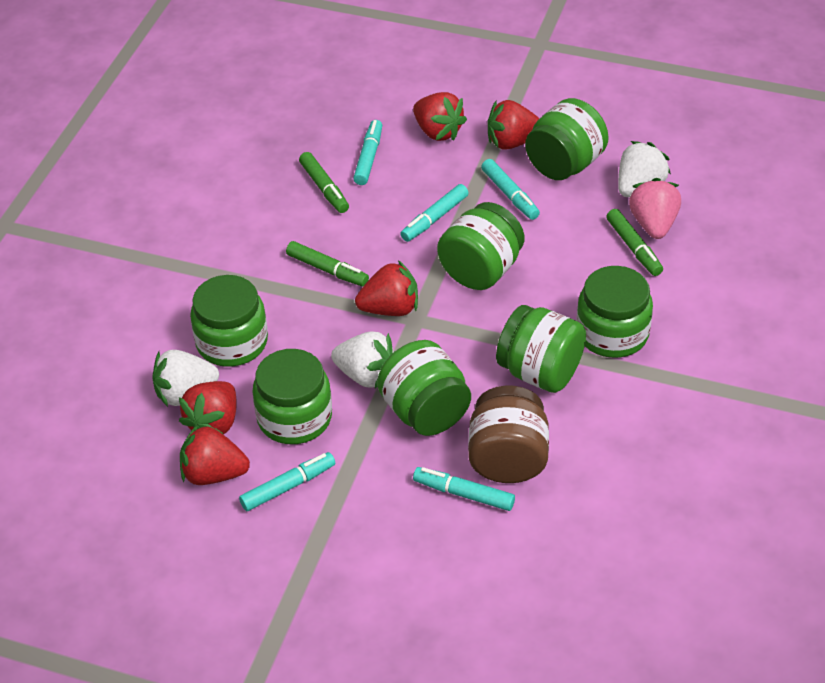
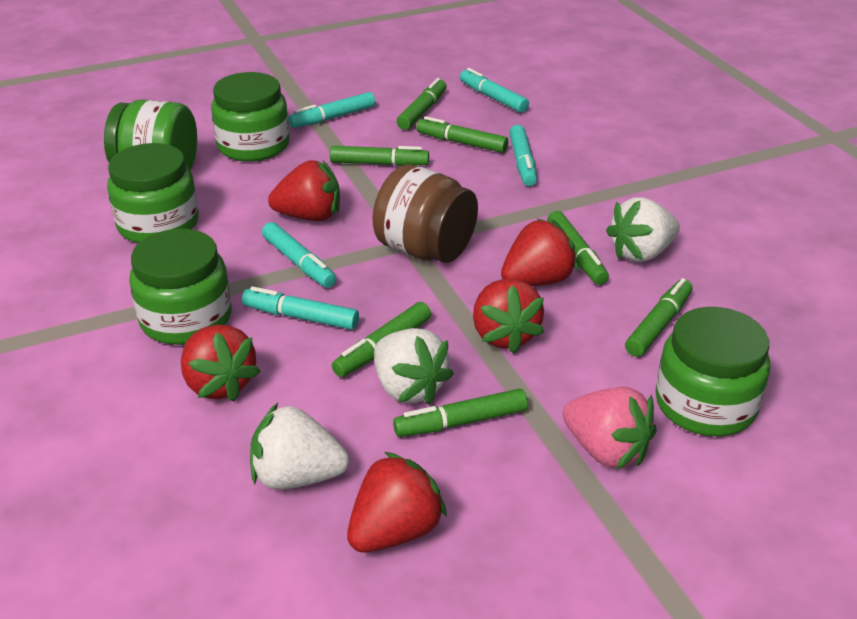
green jar: [190,275,268,367] [253,349,332,444] [377,340,471,436] [437,202,524,290] [496,305,586,393] [525,98,609,180] [576,266,653,358] = 7 -> [104,100,197,171] [107,143,199,243] [129,229,232,345] [211,72,290,162] [656,307,770,436] = 5
green marker: [286,241,369,287] [299,152,349,213] [606,209,663,276] = 3 -> [330,146,429,166] [332,302,431,377] [393,389,528,437] [397,78,447,130] [416,116,508,153] [547,211,609,285] [625,278,692,357] = 7

